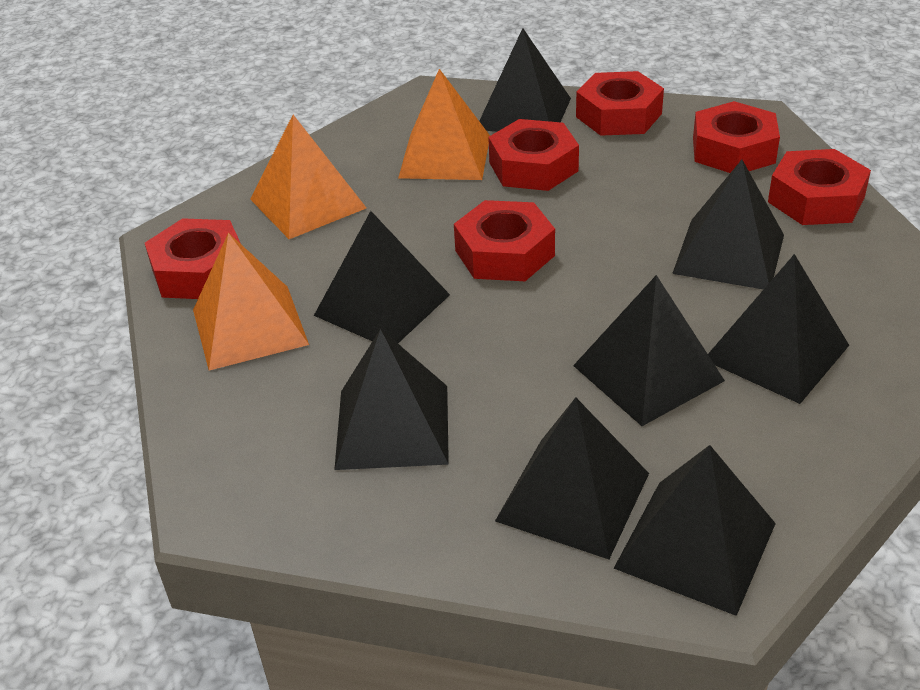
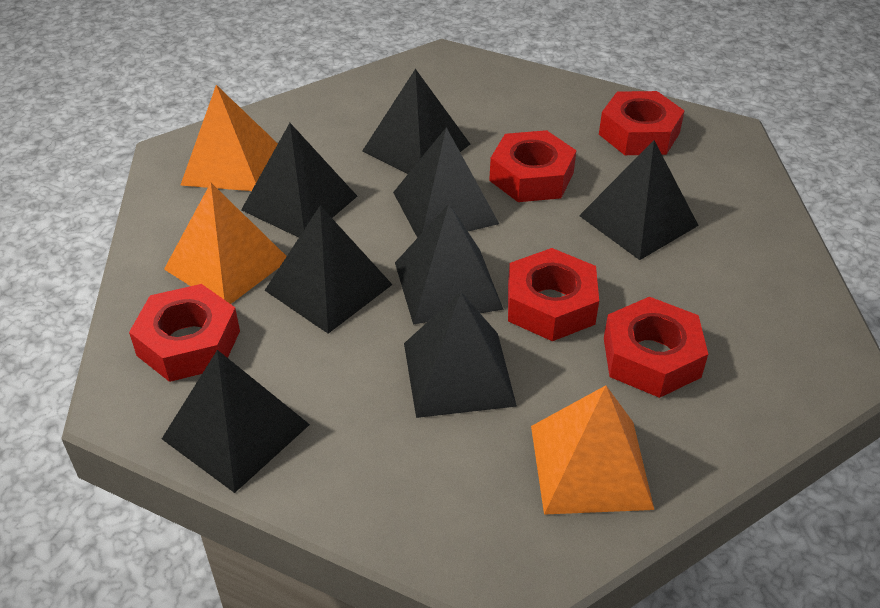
red nut: [145,218,241,299] [454,200,555,281] [488,119,579,191] [576,71,664,136] [693,101,780,173] [768,149,871,225] = 6 -> [129,284,240,382] [489,130,576,202] [508,248,599,341] [599,91,684,155] [604,297,708,398] = 5

